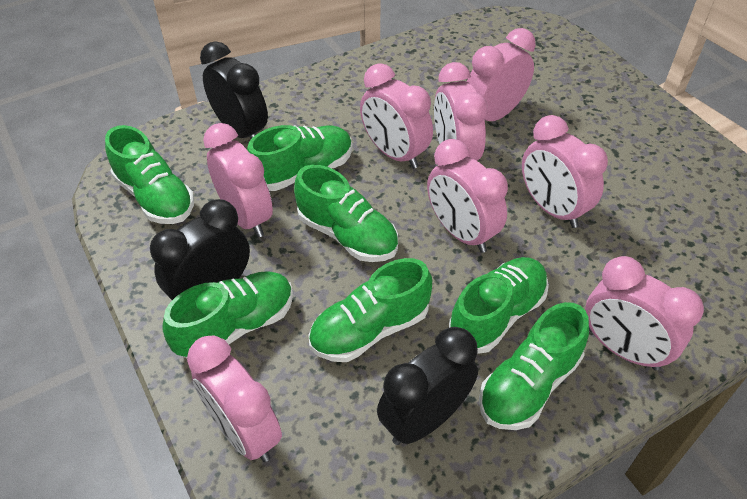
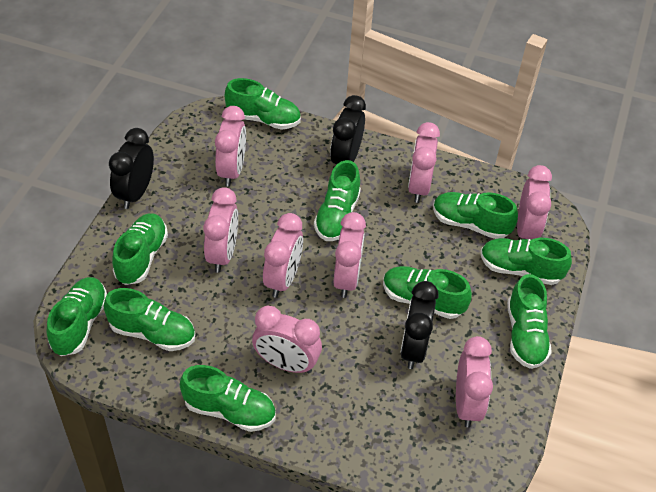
green shoe: [105,125,194,224] [162,271,293,358] [247,125,352,191] [294,165,398,262] [308,258,432,362] [449,257,549,354] [479,302,589,430] = 7 -> [46,277,107,356] [104,288,195,351] [112,213,168,285] [180,365,276,432] [225,78,301,130] [314,160,361,241] [383,266,472,319] [433,192,518,239] [480,238,572,285] [507,274,552,369] = 10

